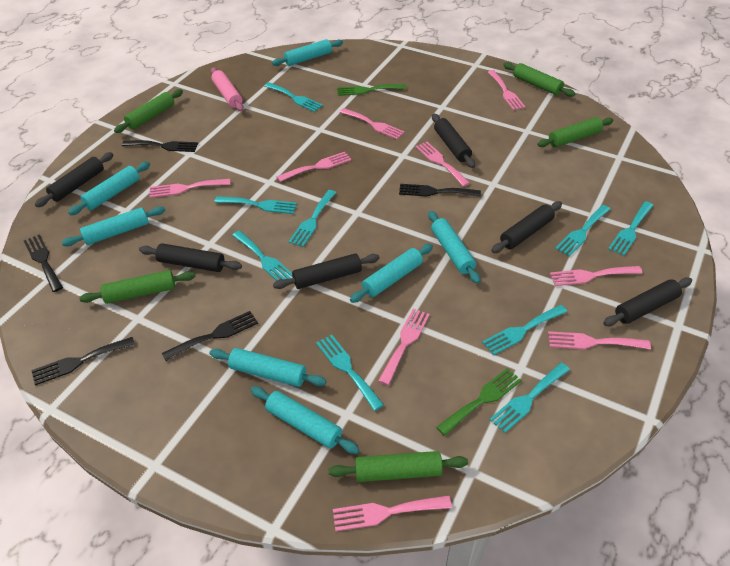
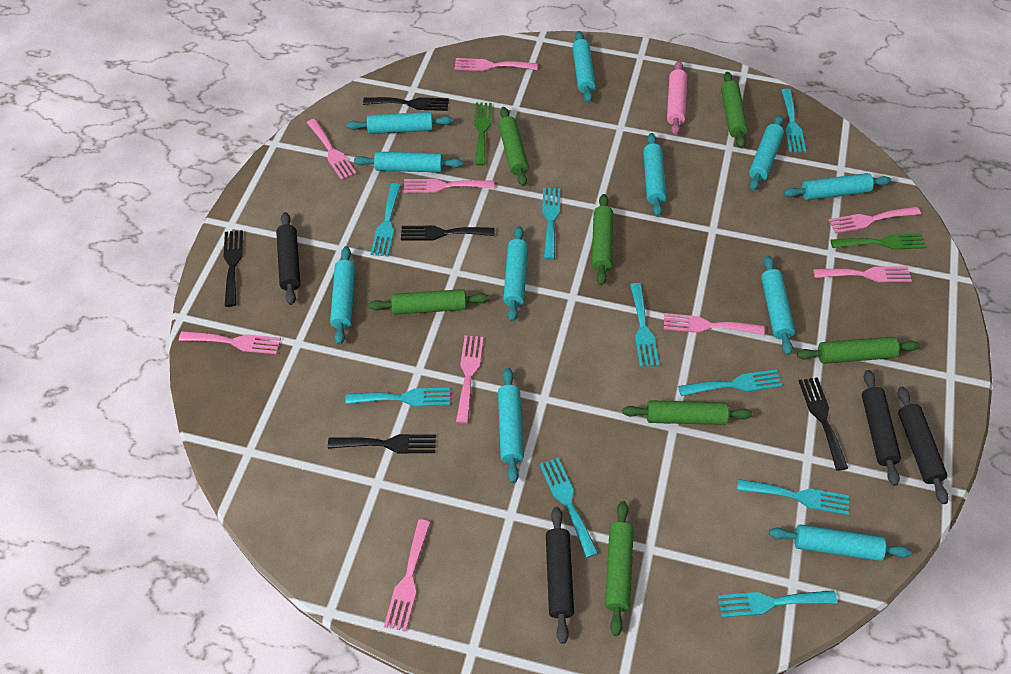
black rolling pin: [35,152,113,207] [139,243,242,272] [273,254,380,289] [432,114,475,168] [491,201,562,253] [603,277,692,326] = 6 -> [276,212,300,305] [546,507,574,644] [862,370,901,486] [898,387,949,504] = 4
green rolling pin: [79,270,196,304] [114,89,183,133] [329,451,468,482] [503,62,575,97] [537,117,613,147] = 5 -> [368,289,489,315] [498,107,529,186] [592,194,613,285] [605,501,634,636] [623,400,753,425] [721,72,748,148] [797,337,920,364] = 7
turquoise rolling pin: [61,206,166,246] [68,162,150,215] [209,348,327,387] [251,386,360,454] [272,39,343,66] [350,244,433,303] [428,211,480,284] = 7 -> [330,246,355,345] [347,112,453,134] [354,152,463,172] [498,368,524,483] [503,226,528,322] [572,31,596,103] [643,133,666,217] [749,115,784,191] [761,255,795,355] [769,524,912,561] [783,173,891,200] = 11

